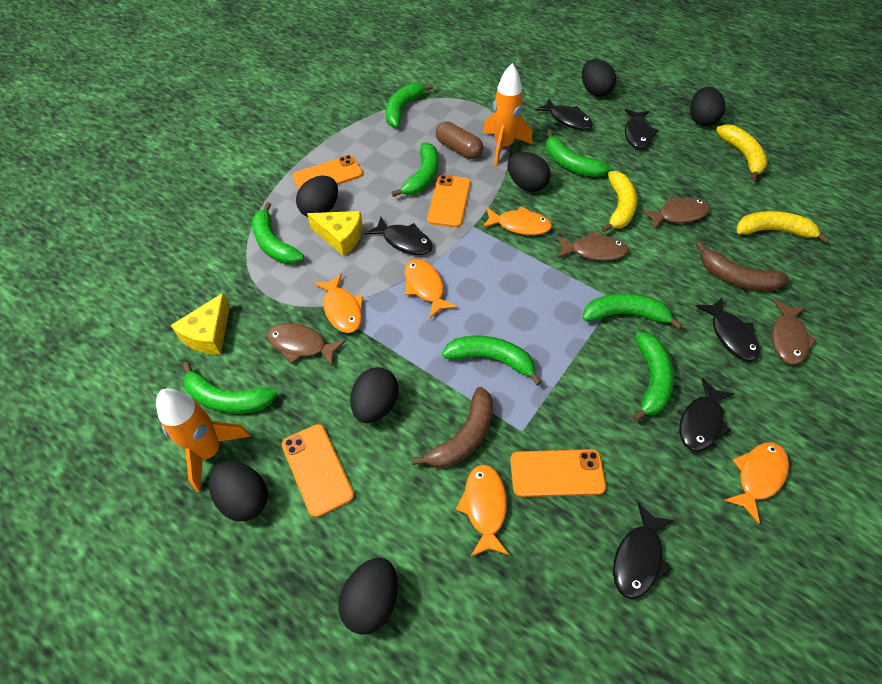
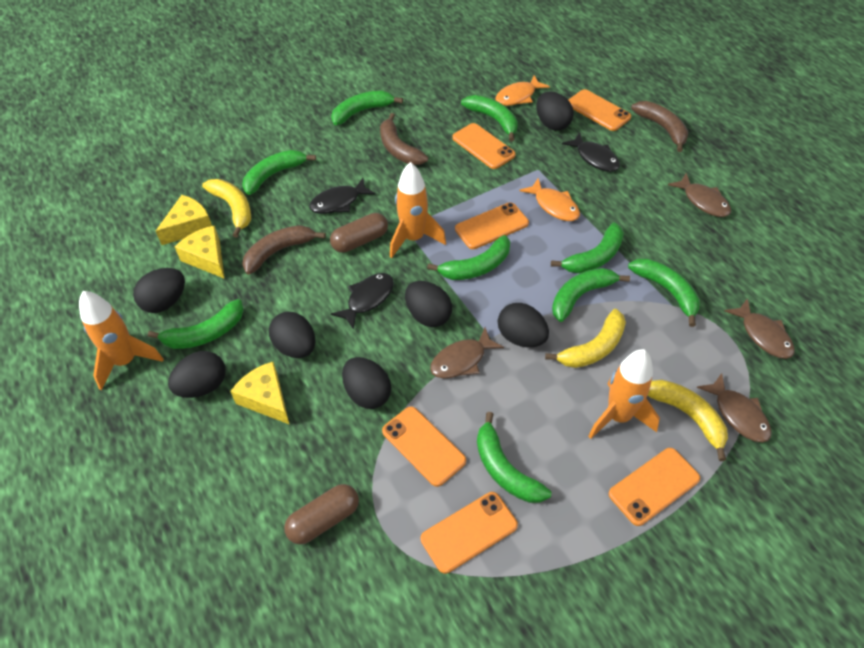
black fish: [365,217,433,255] [535,98,593,130] [613,503,674,599] [625,109,658,149] [679,378,735,451] [696,297,760,361] = 6 -> [309,178,376,214] [331,273,394,330] [562,132,620,172] = 3
brown banana: [412,387,493,468] [696,241,789,291] = 2 -> [242,225,326,274] [380,113,428,165] [631,101,688,152] = 3
brown capsule: [435,121,483,159] = 1 -> [284,484,359,544] [330,213,388,253] = 2
green banana: [183,362,277,414] [252,202,304,264] [385,83,433,128] [391,142,438,197] [442,336,542,386] [546,130,611,177] [582,293,683,330] [632,332,674,422] = 8 -> [148,299,244,349] [243,150,316,195] [331,91,403,125] [427,235,510,280] [461,95,518,142] [477,412,552,503] [551,222,624,273] [552,268,630,322] [628,258,700,327] = 9
orange fish: [314,273,363,333] [405,259,457,318] [456,464,509,556] [482,206,552,235] [723,442,789,524] = 5 -> [495,75,550,106] [519,178,580,221] = 2
orange phone: [282,424,354,518] [292,155,363,189] [427,175,471,227] [510,449,606,497] = 4 -> [382,406,466,487] [421,492,518,574] [452,123,516,169] [455,202,529,249] [568,89,631,131] [609,448,700,526] = 6
orange rocket: [156,389,250,492] [483,63,532,166] = 2 -> [79,291,164,390] [390,162,446,258] [588,349,660,439] = 3
yellow cheese: [171,293,230,355] [307,211,363,256] = 2 -> [156,195,212,245] [175,225,225,279] [230,362,290,425] = 3

